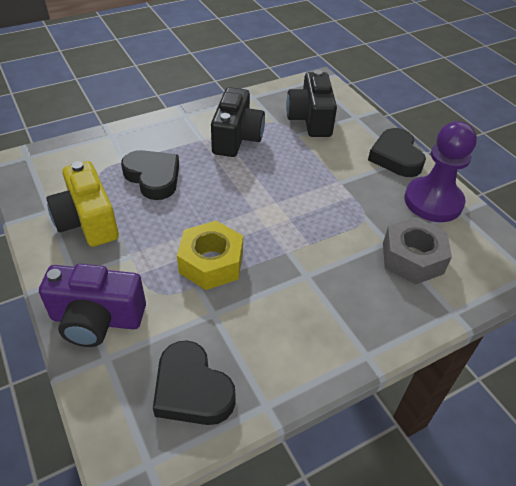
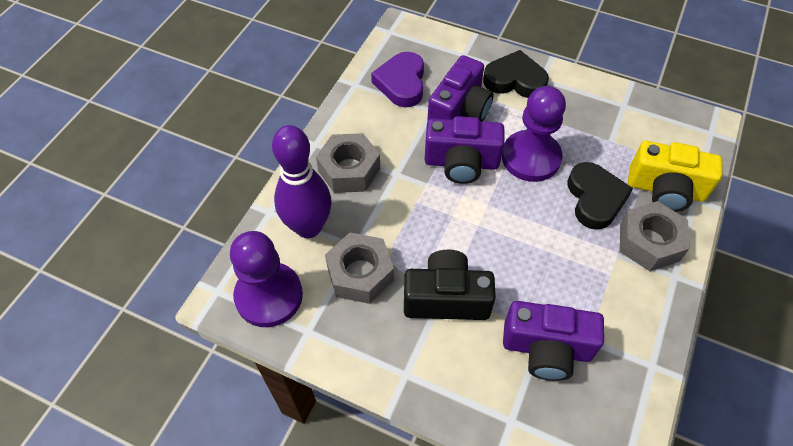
black camera: [211,87,265,157] [286,70,337,137] = 2 -> [404,250,496,320] = 1
black heart: [121,150,179,200] [153,340,236,425] [368,128,426,177] = 3 -> [483,50,549,98] [568,162,633,230] = 2
grey nut: [383,217,452,284] = 1 -> [316,133,380,193] [325,233,394,304] [620,201,690,271] = 3
purple bowling pin: none = 0 -> [272,125,332,238] = 1
purple camera: [39,264,146,347] = 1 -> [424,116,505,184] [427,55,494,122] [503,301,604,381] = 3
purple heart: none = 0 -> [371,52,424,107] = 1
purple pawn: [404,121,477,222] = 1 -> [230,231,303,327] [502,86,566,182] = 2
yellow nut: [177,221,243,290] = 1 -> none = 0

